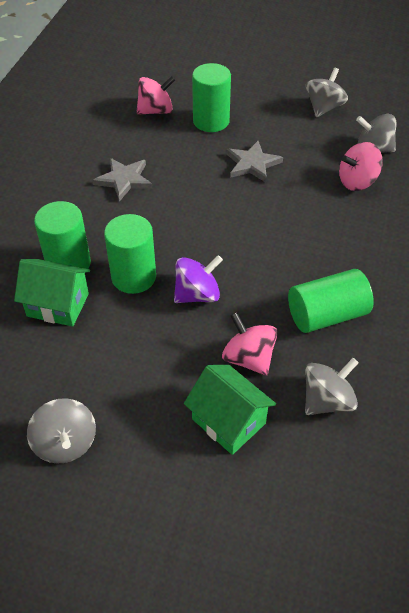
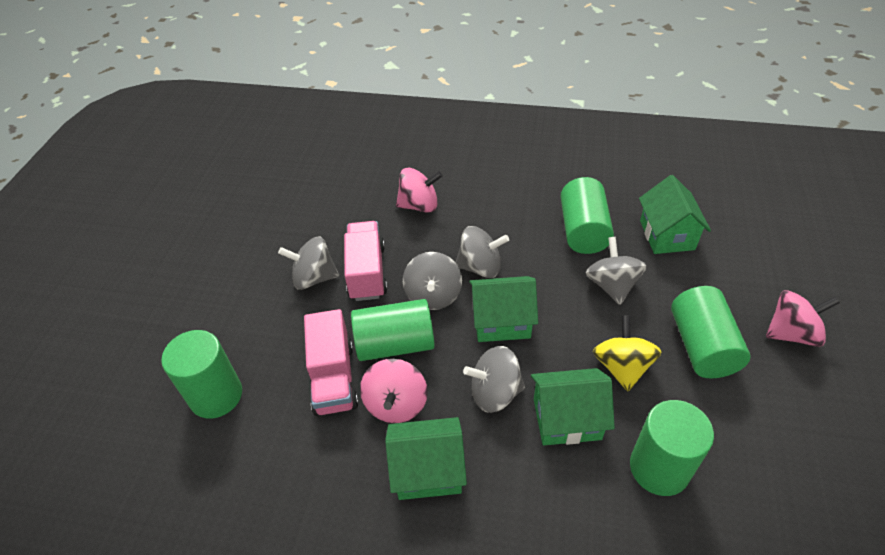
green cylinder: [34,201,91,269] [104,214,156,294] [192,63,231,132] [288,269,374,333] = 4 -> [161,330,242,419] [351,299,435,361] [560,177,614,254] [630,400,714,496] [671,286,751,378] = 5
green house: [14,259,90,327] [184,365,276,455] = 2 -> [385,417,467,500] [469,276,538,342] [531,368,615,445] [639,175,711,254] = 4
grey spinning top: [27,399,96,463] [305,358,359,415] [306,68,348,117] [356,114,396,153] = 4 -> [278,236,339,290] [403,252,462,310] [455,226,509,278] [463,346,525,413] [586,237,647,305] = 5
grey star: [93,158,152,202] [226,141,283,183] = 2 -> none = 0
pink truck: none = 0 -> [304,309,358,416] [344,221,387,301] = 2
purple spinning top: [174,255,223,303] = 1 -> none = 0
yellow spinning top: none = 0 -> [593,315,662,391] = 1

